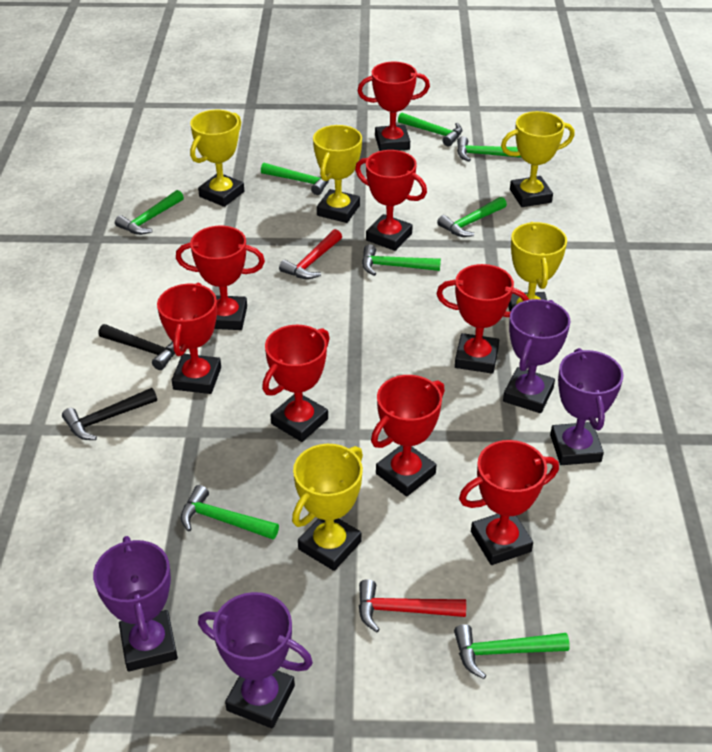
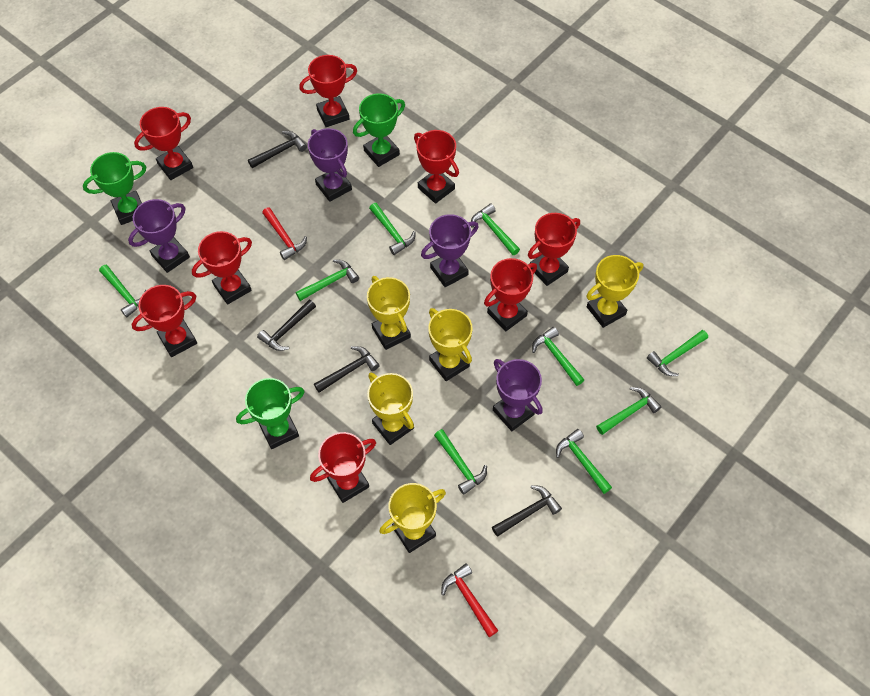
black hammer: [62,388,157,440] [98,324,175,370] = 2 -> [248,131,307,168] [257,300,316,351] [314,346,380,393] [492,485,562,537] = 4
green hammer: [115,190,184,235] [181,485,279,540] [261,163,330,195] [362,244,441,276] [398,112,462,146] [437,197,507,237] [454,624,570,679] [457,136,521,162] = 8 -> [99,265,147,317] [296,259,359,301] [369,203,416,255] [434,429,487,495] [471,204,520,255] [532,327,584,386] [556,429,612,494] [596,387,661,435] [647,330,708,376] = 9
green trophy: none = 0 -> [83,152,146,225] [236,378,305,449] [353,93,405,167] = 3

